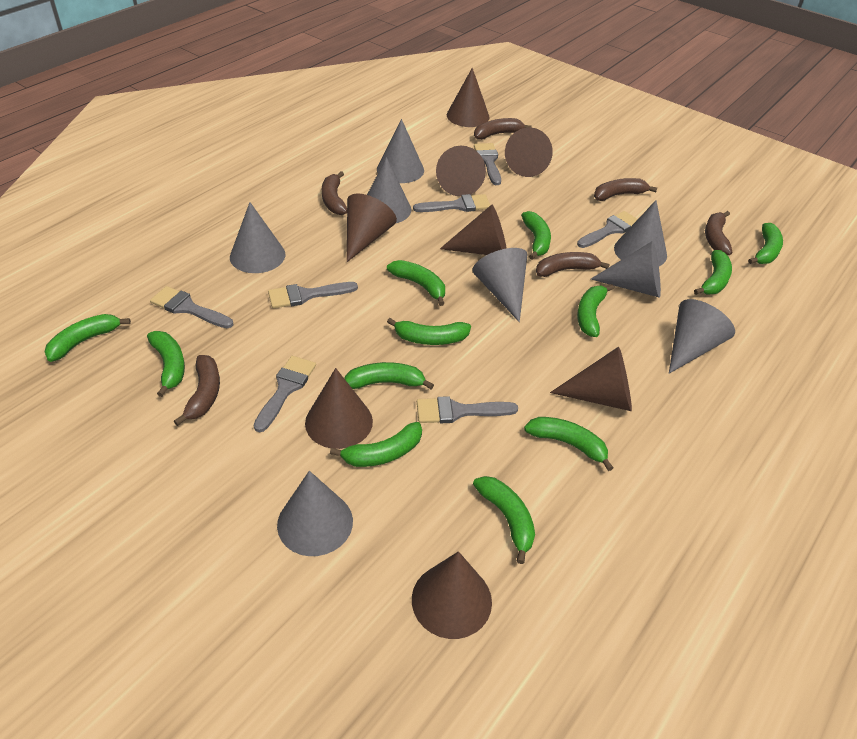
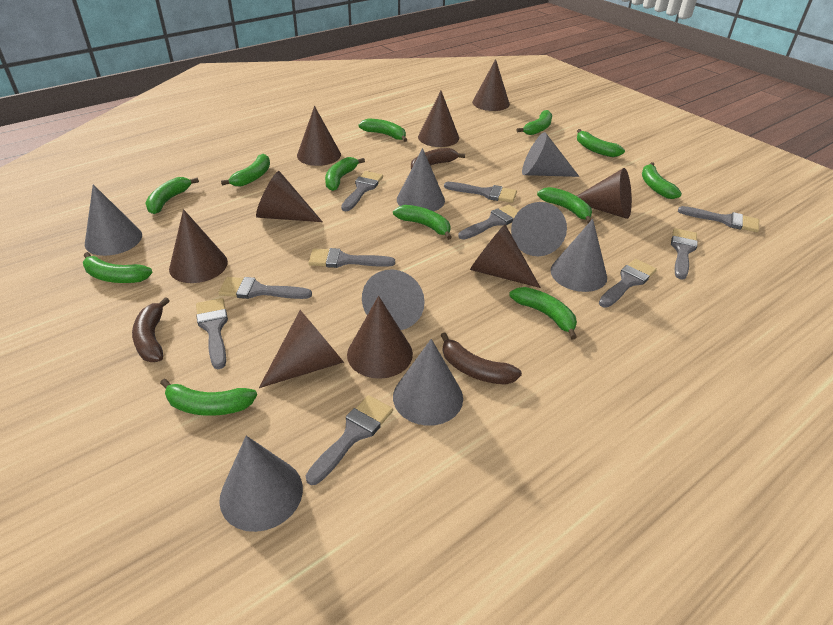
brown banana: [174,355,220,426] [322,171,347,215] [474,118,532,140] [536,252,610,277] [594,178,657,201] [705,211,732,255] = 6 -> [132,297,170,362] [411,148,465,169] [440,333,522,385] = 3
brown cone: [305,368,373,449] [347,194,397,262] [412,551,492,639] [436,146,486,197] [440,205,507,255] [447,68,490,127] [505,127,553,177] [550,347,632,411] = 8 -> [169,209,228,283] [256,171,323,222] [259,310,344,388] [297,106,341,166] [347,296,413,379] [418,91,459,147] [470,224,541,288] [472,59,510,111] [577,168,632,219] = 9
grey brush: [150,286,233,328] [253,356,316,432] [268,282,358,308] [413,194,490,212] [417,396,518,423] [474,143,501,185] [577,211,638,248] = 7 -> [196,298,228,369] [218,277,312,299] [306,395,393,485] [308,248,395,268] [341,171,383,211] [444,182,517,203] [458,205,519,240] [599,259,657,308] [671,228,698,280] [678,206,759,232] = 10

